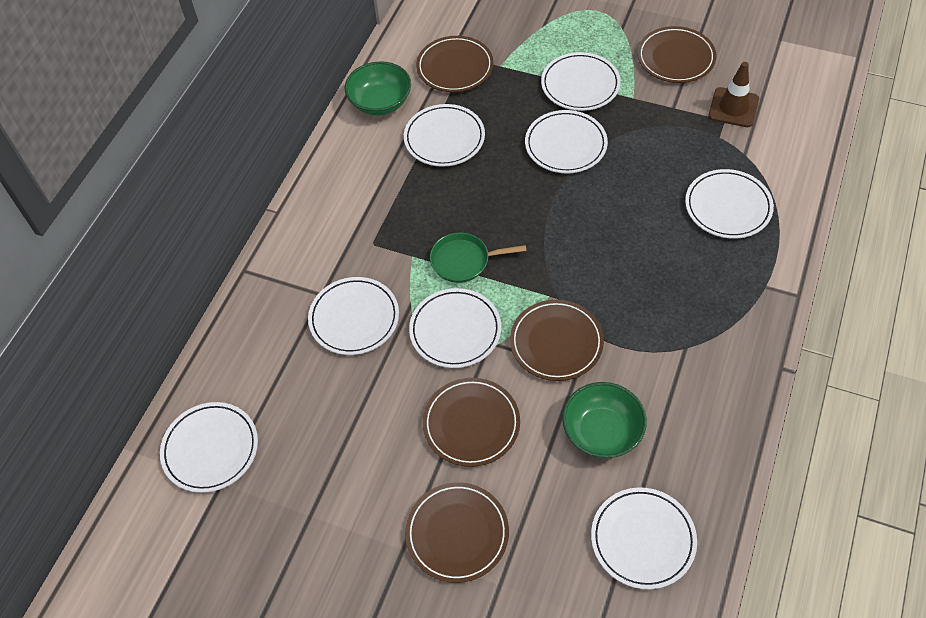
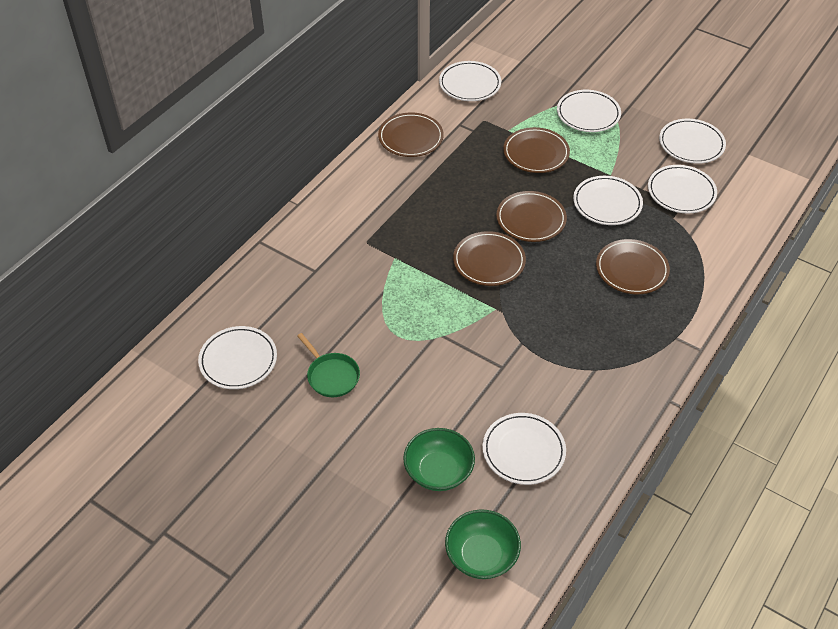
brown traffic cone: [709,62,759,127] = 1 -> none = 0
white plate: [160,402,258,493] [308,277,399,355] [404,104,485,167] [409,288,501,368] [525,110,608,173] [541,52,621,111] [591,487,697,589] [685,169,774,239] = 8 -> [198,326,277,389] [439,61,501,101] [483,413,566,485] [557,90,621,132] [573,176,643,225] [648,165,717,214] [659,119,726,164] = 7

